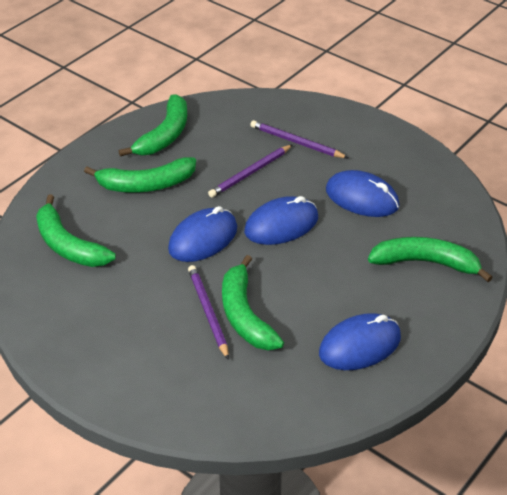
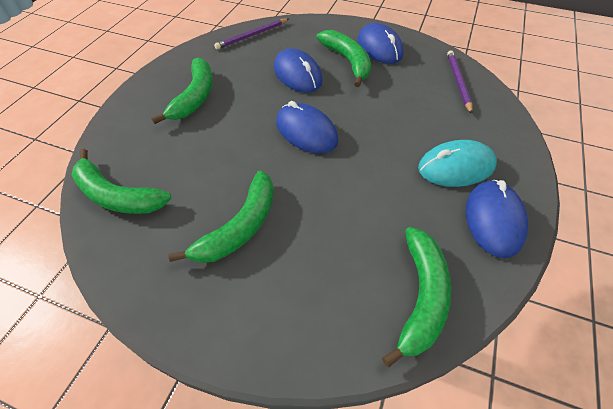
purple pencil: [188,265,229,360] [208,144,293,198] [250,120,348,158] = 3 -> [214,18,289,49] [447,50,473,114] = 2
turquoise mouse: none = 0 -> [418,140,497,187] = 1

